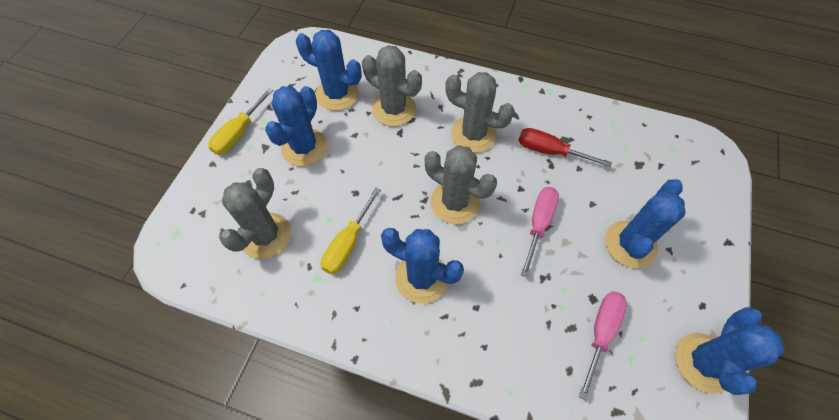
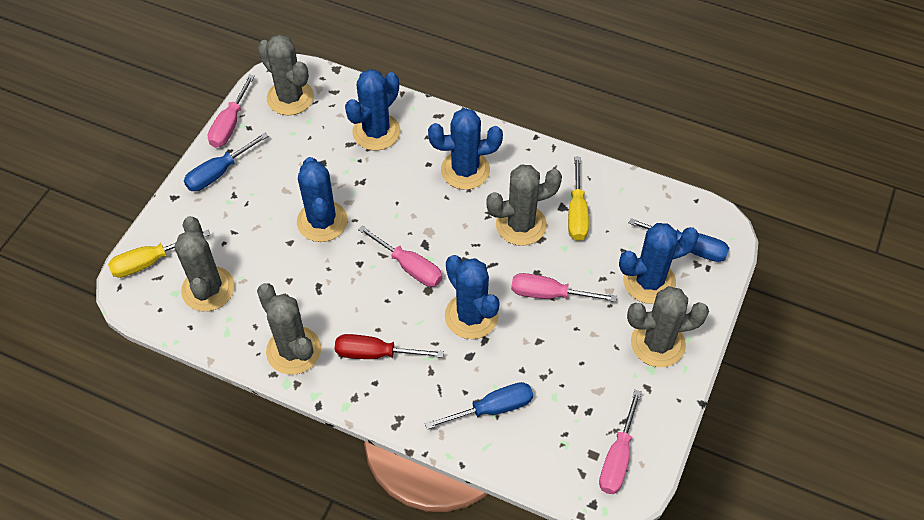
blue screwdriver: none = 0 -> [184,132,268,191] [425,382,533,430] [629,218,729,262] = 3
grey cactus: [220,168,291,259] [362,45,422,126] [425,145,497,224] [445,72,515,153] = 4 -> [174,216,235,312] [257,283,321,375] [258,34,314,115] [486,164,562,246] [627,286,709,367] = 5
pink screwdriver: [521,187,559,277] [579,291,627,400] = 2 -> [208,74,255,148] [358,226,442,287] [511,273,617,302] [599,390,642,494] = 4

